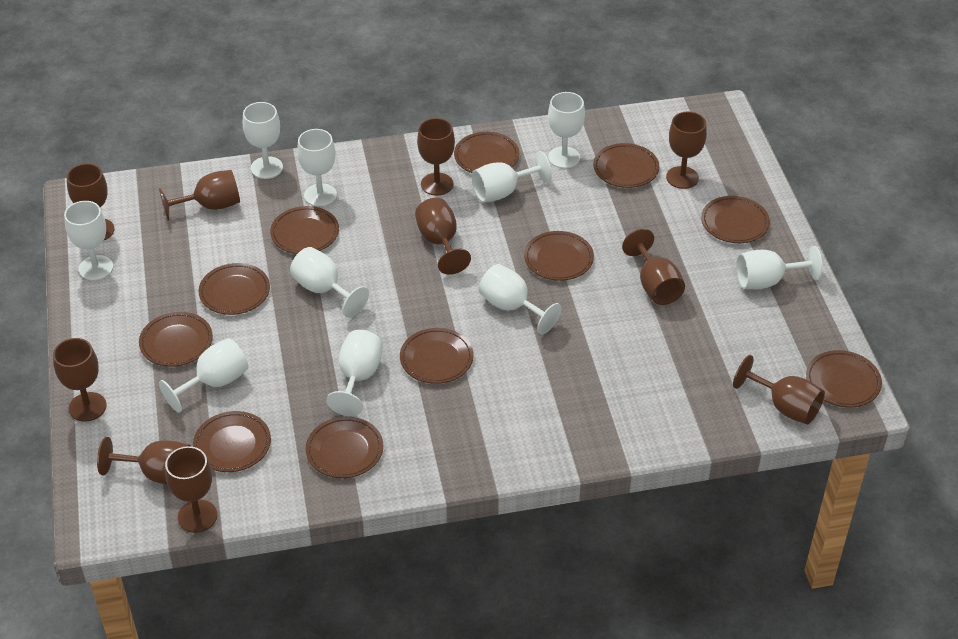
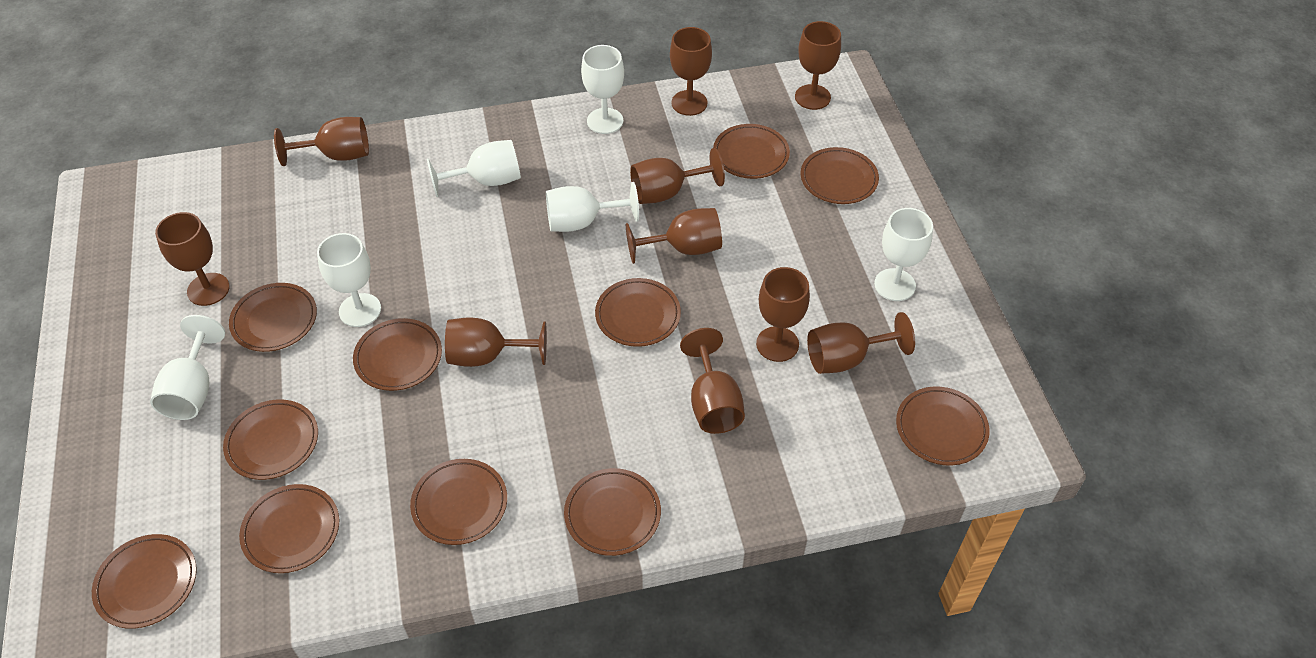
white goblet: [64,201,113,281] [159,338,248,413] [243,102,283,179] [290,247,369,317] [297,129,337,207] [326,330,383,416] [472,151,552,202] [479,264,561,335] [548,92,585,169] [737,246,823,289] = 10 -> [150,315,225,420] [317,233,381,327] [427,140,521,197] [546,182,639,232] [581,45,624,134] [874,208,933,301] = 6

